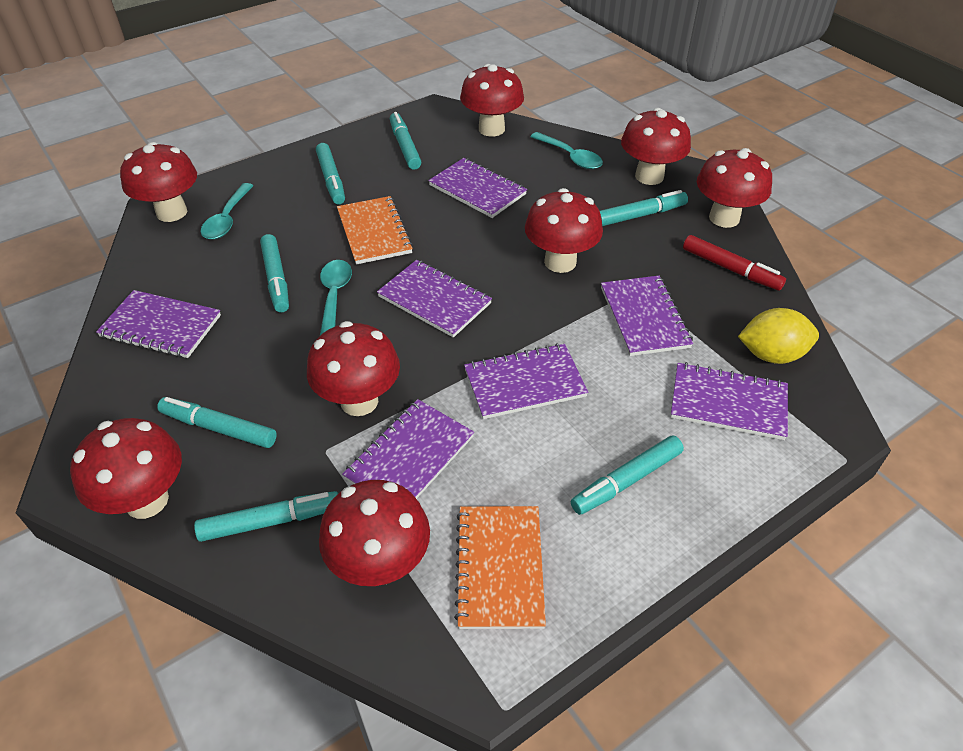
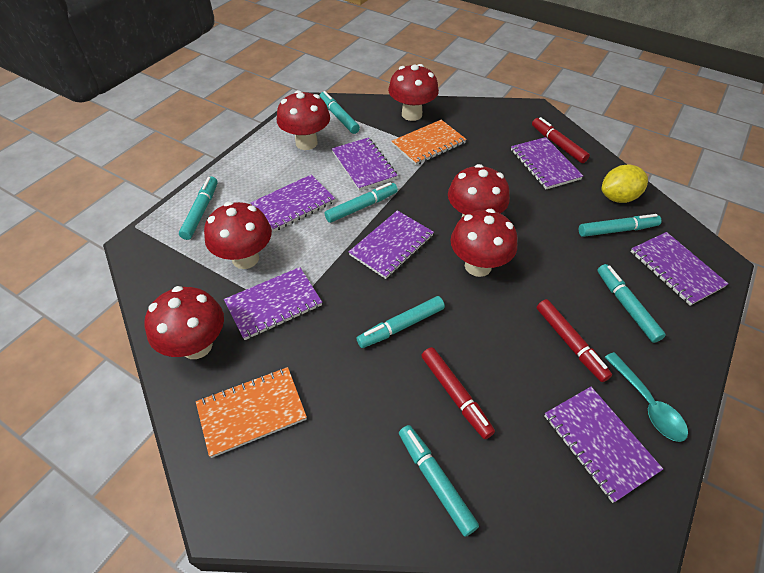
red marker: [683,235,786,290] = 1 -> [421,347,495,439] [532,117,590,163] [537,299,612,382] = 3
red mushroom: [70,418,182,519] [120,142,197,222] [307,321,400,416] [319,480,430,586] [460,64,524,137] [525,188,603,273] [621,108,691,185] [697,148,772,228] = 8 -> [144,286,224,359] [204,202,272,269] [277,90,330,150] [388,64,439,121] [448,164,510,217] [450,209,517,277] = 6
turquoise spoon: [201,183,254,240] [320,260,352,335] [530,132,603,169] = 3 -> [605,352,688,442] = 1

